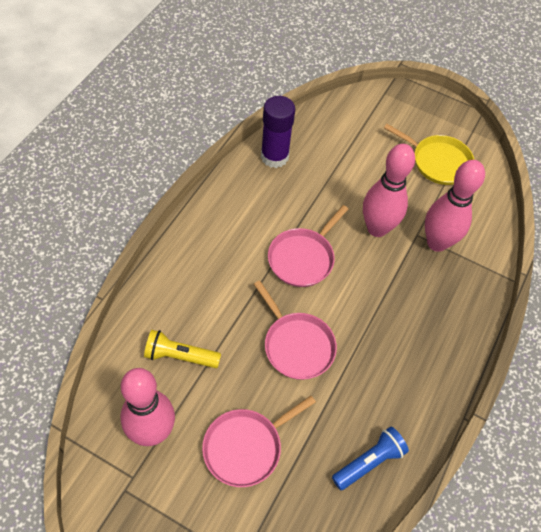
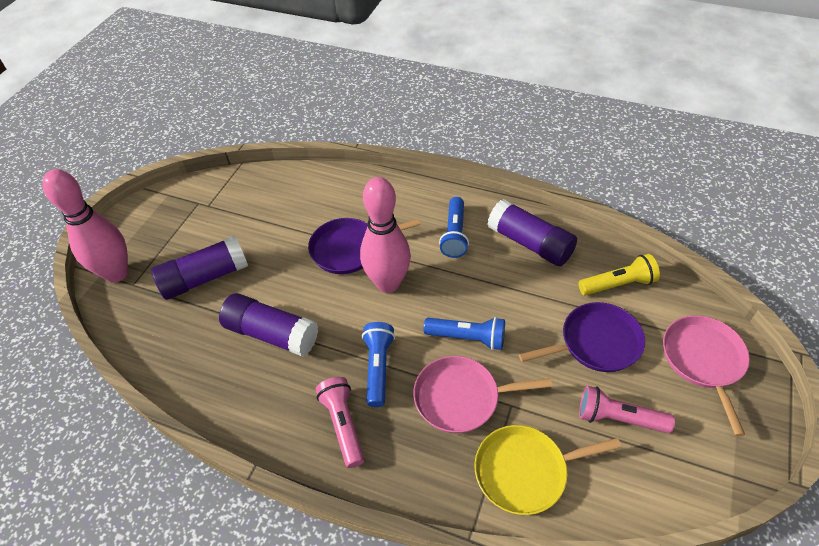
blue flashlight: [332,427,409,490] = 1 -> [362,322,395,407] [423,317,505,350] [439,197,469,258] = 3
pink bowling pin: [120,368,175,446] [363,144,415,237] [425,160,485,252] = 3 -> [42,169,128,282] [360,177,411,293] = 2
pink flashlight: none = 0 -> [316,377,364,468] [579,386,675,433] = 2
pink pan: [202,396,316,487] [254,281,337,380] [268,205,348,287] = 3 -> [413,356,552,433] [663,315,750,436] = 2
purple glue stick: [261,96,295,168] = 1 -> [151,235,248,300] [219,293,318,357] [488,199,577,266] = 3
purple pan: none = 0 -> [308,218,420,274] [519,302,645,372] = 2

